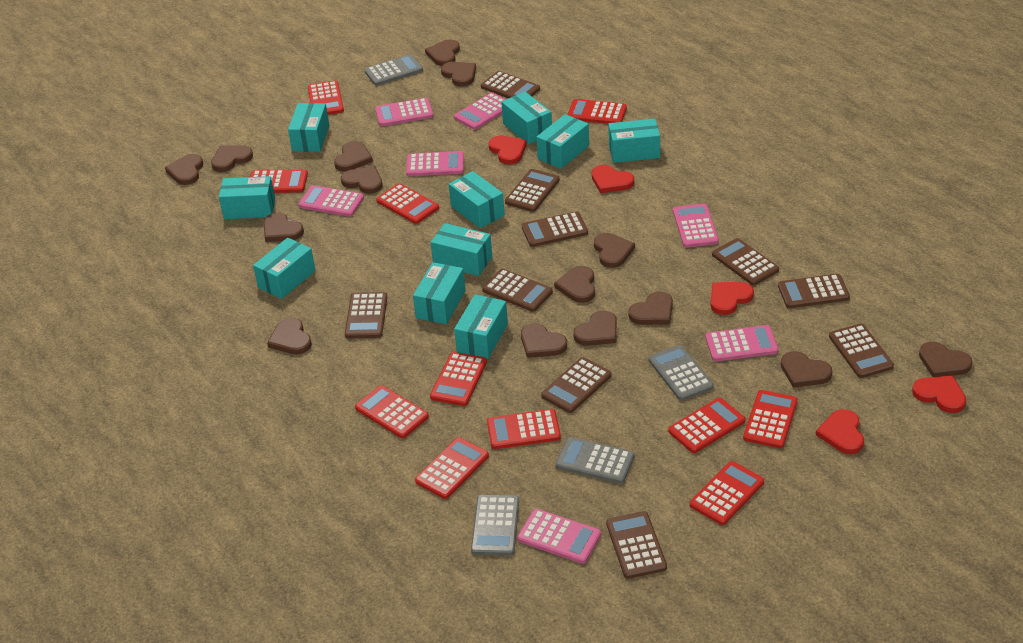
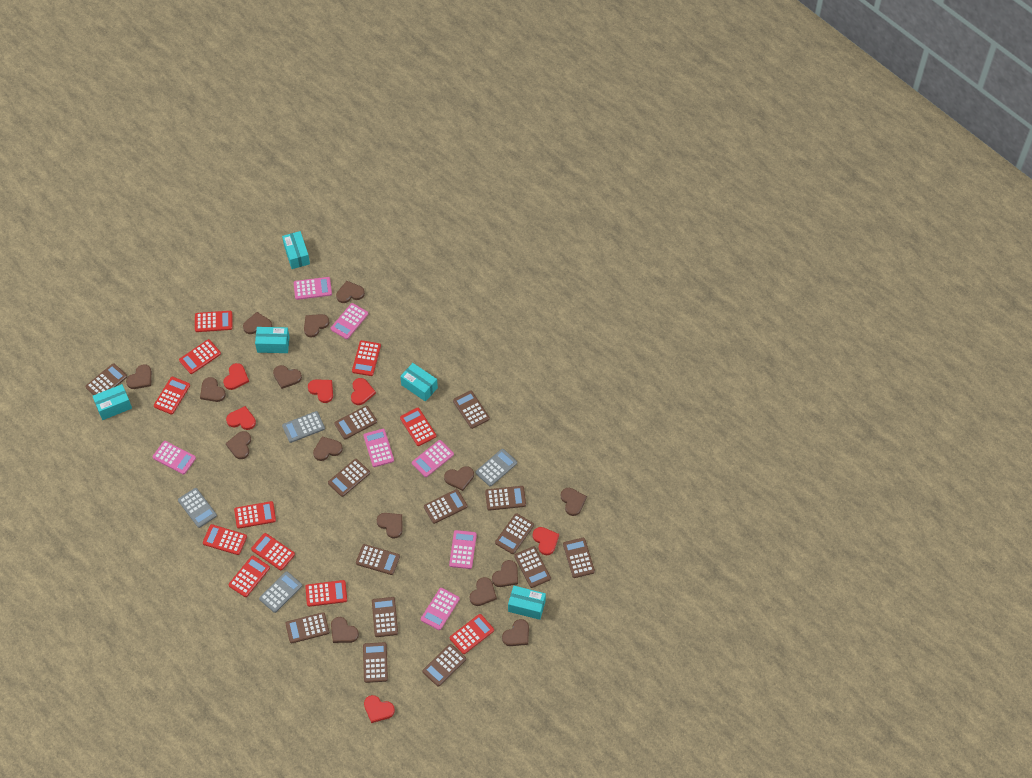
brown calculator: [345,292,387,338] [481,71,540,99] [482,269,553,312] [505,169,560,212] [522,212,588,247] [541,357,611,413] [606,511,667,579] [712,238,779,285] [778,274,850,308] [829,324,894,378] = 10 -> [85,363,127,395] [285,612,330,643] [328,459,370,497] [334,406,377,439] [356,544,400,575] [363,642,388,683] [372,597,398,637] [422,644,466,686] [424,489,468,524] [453,390,490,429] [485,486,526,511] [495,513,534,554] [514,546,551,588] [563,538,595,578] = 14
red heart: [488,136,527,164] [592,165,634,193] [710,282,754,315] [816,409,864,454] [912,376,966,413] = 5 -> [223,363,249,390] [226,406,256,430] [308,379,333,403] [351,378,376,405] [364,695,395,723] [533,527,559,555] = 6
turquoise box: [219,176,275,219] [253,238,316,299] [288,103,329,152] [413,262,466,324] [431,223,492,276] [449,171,505,229] [454,294,508,359] [501,92,552,144] [536,114,589,169] [608,118,660,163] = 10 -> [93,384,132,420] [255,327,290,353] [282,231,310,269] [400,363,438,402] [508,586,546,620] = 5

